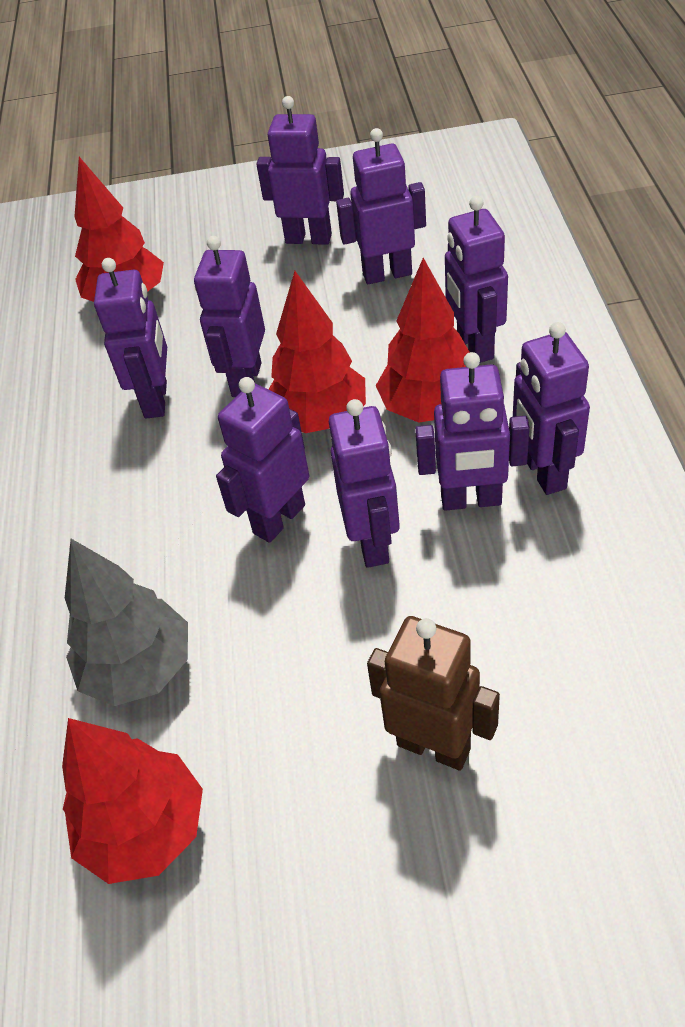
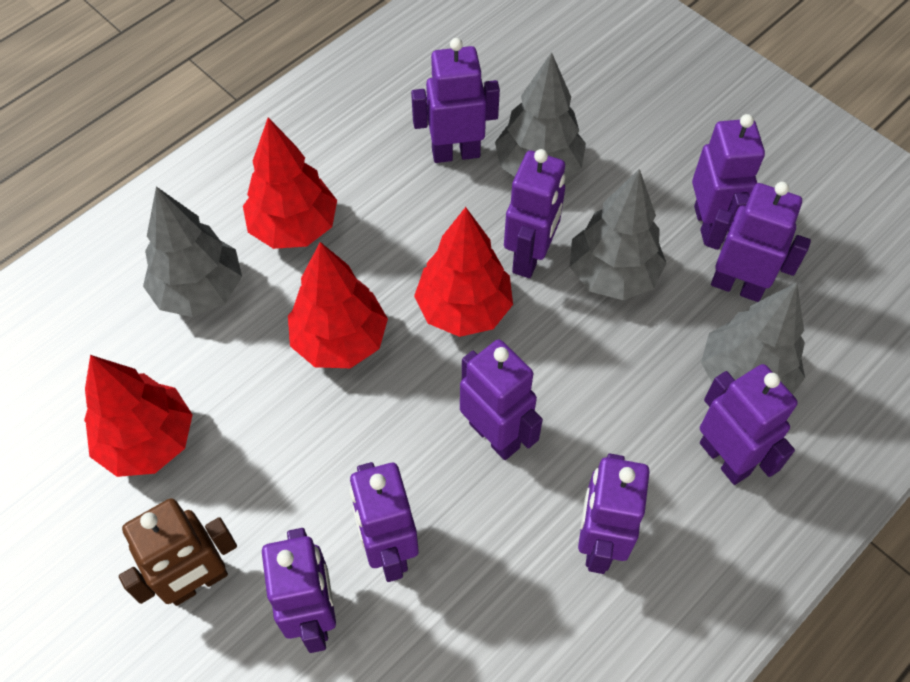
grey tree: [65,539,188,706] = 1 -> [143,186,242,317] [495,52,586,179] [570,169,667,300] [701,283,805,395] = 4

